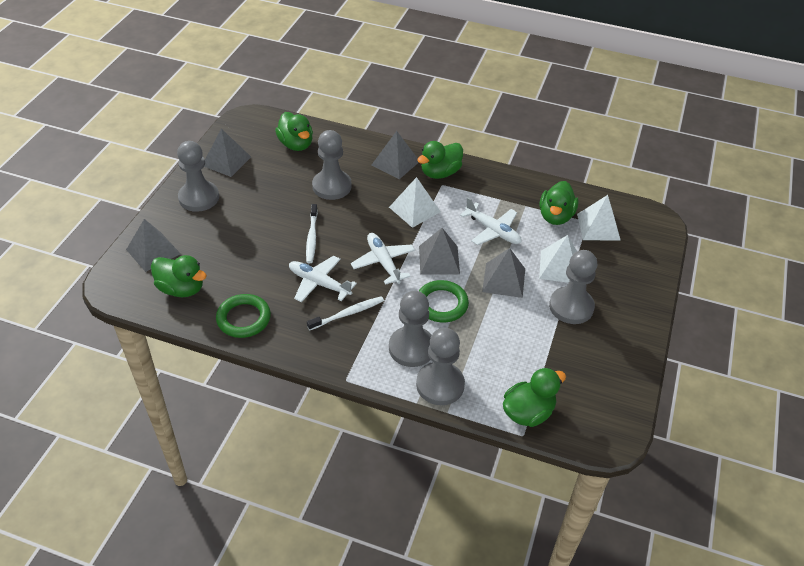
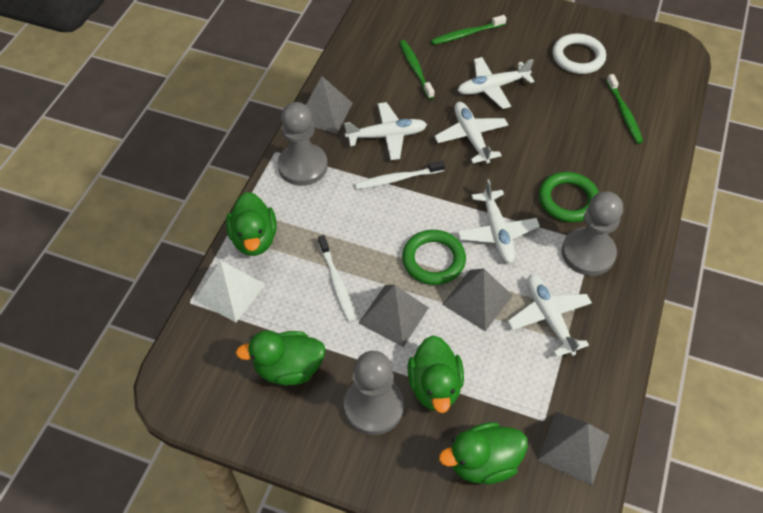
green duck: [151,255,207,297] [275,112,313,151] [417,141,463,179] [503,368,566,427] [540,181,579,225] = 5 -> [226,192,277,256] [236,331,325,385] [408,335,464,413] [439,422,528,484] = 4
green toothbrush: none = 0 -> [399,40,435,99] [431,15,507,45] [607,74,643,144] = 3
grey pawn: [177,141,219,212] [312,130,352,200] [389,291,432,367] [416,328,465,405] [549,250,597,324] = 5 -> [278,102,328,186] [344,351,404,435] [562,191,623,276] = 3
grey pyramid: [126,219,180,272] [204,129,251,177] [372,131,419,179] [419,228,460,275] [482,248,525,298] = 5 -> [306,76,353,134] [358,285,429,347] [442,268,513,332] [537,412,610,485] = 4
white plane: [289,256,357,302] [351,233,415,285] [460,197,522,245] = 3 -> [344,102,427,160] [434,102,508,164] [457,57,534,109] [457,179,540,263] [508,275,592,357] = 5
white pyramid: [389,177,441,228] [539,235,577,283] [577,195,621,241] = 3 -> [195,260,266,322] = 1
white ring: none = 0 -> [553,34,606,74] = 1

